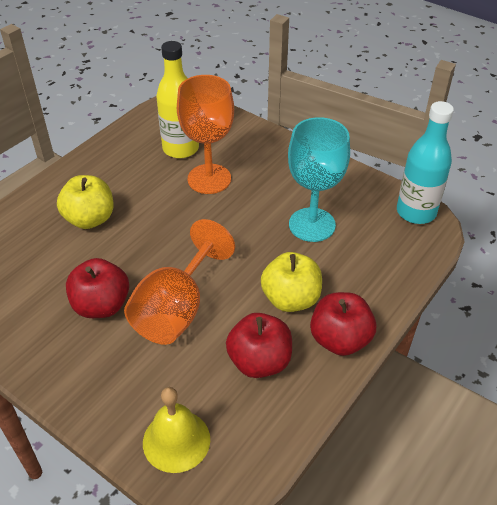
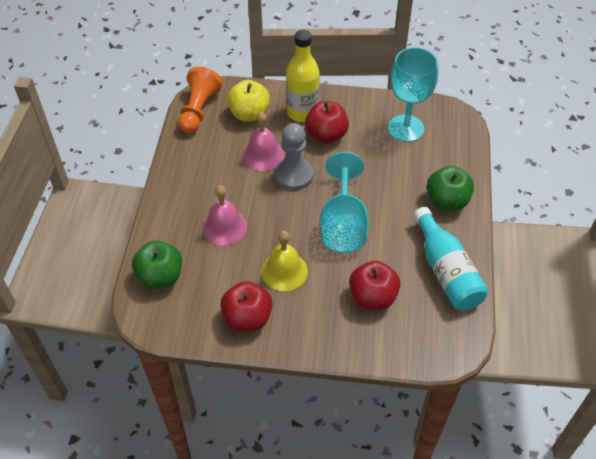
green apple: none = 0 -> [132,241,182,289] [427,166,474,211] = 2
grey pawn: none = 0 -> [275,123,313,190] = 1
orange goblet: [124,219,235,345] [177,75,234,194] = 2 -> none = 0
orange pawn: none = 0 -> [178,67,223,134] = 1
pink bell: none = 0 -> [203,185,247,245] [243,112,284,171] = 2
turquoise goblet: [288,117,350,242] = 1 -> [319,152,369,253] [388,47,438,142] = 2
yellow apple: [57,175,113,229] [261,252,322,312] = 2 -> [227,80,270,122] = 1

